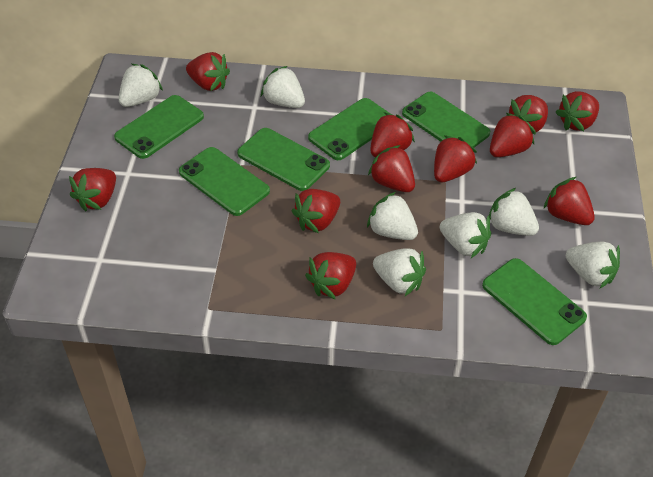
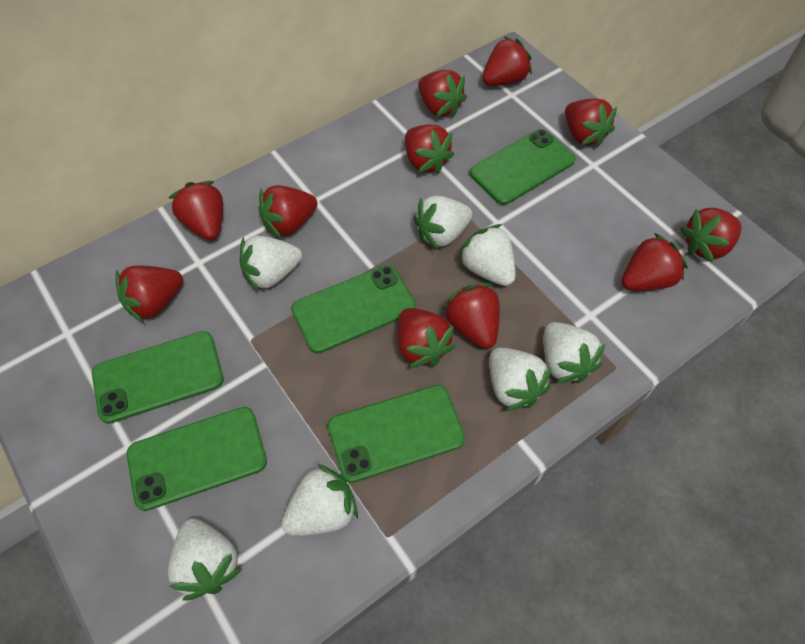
green phone: [114,95,204,159] [179,147,270,216] [237,128,330,191] [308,98,389,160] [402,92,490,147] [482,258,587,345] = 6 -> [92,331,224,424] [127,407,267,511] [291,265,416,354] [327,385,465,483] [470,129,576,205] = 5

